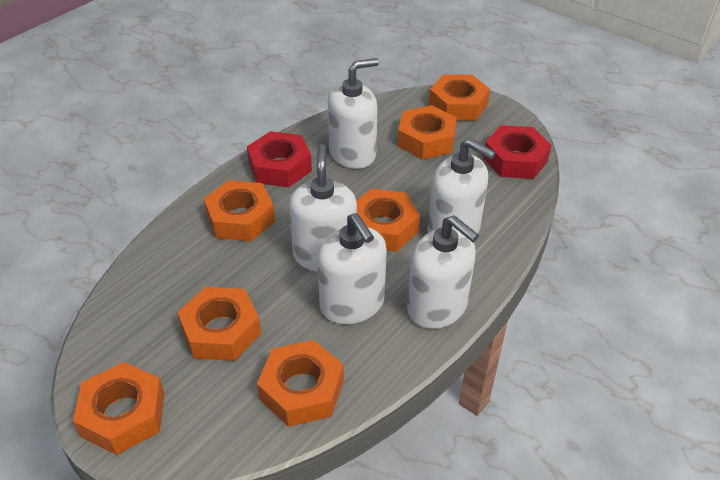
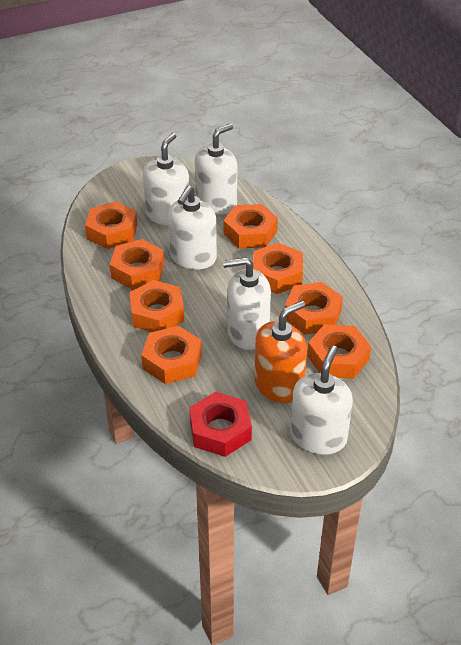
orange nut: [73,362,164,455] [177,287,261,361] [204,180,275,241] [257,340,344,427] [356,188,420,252] [397,105,457,159] [429,74,490,121] = 7 -> [85,201,137,249] [110,239,164,290] [129,280,184,332] [141,326,202,384] [224,204,278,249] [253,243,303,294] [285,282,343,335] [307,324,371,379] = 8
orange soap dispenser: none = 0 -> [254,301,307,403] = 1
red nut: [247,131,312,187] [483,125,552,179] = 2 -> [189,392,252,457] = 1

